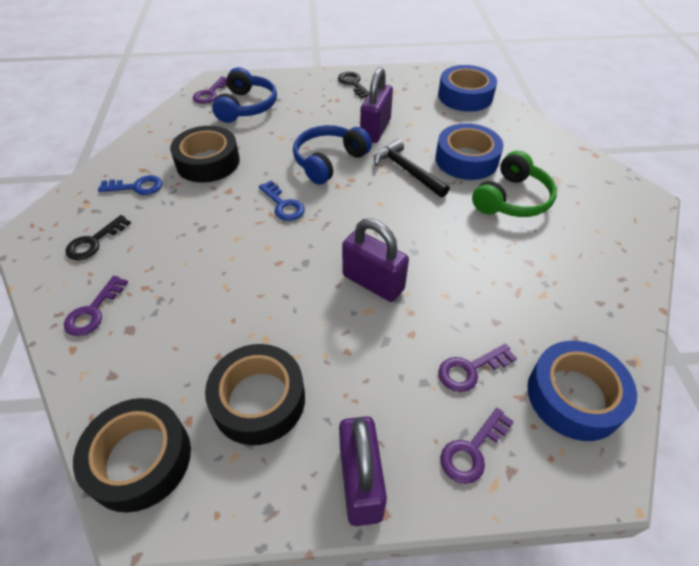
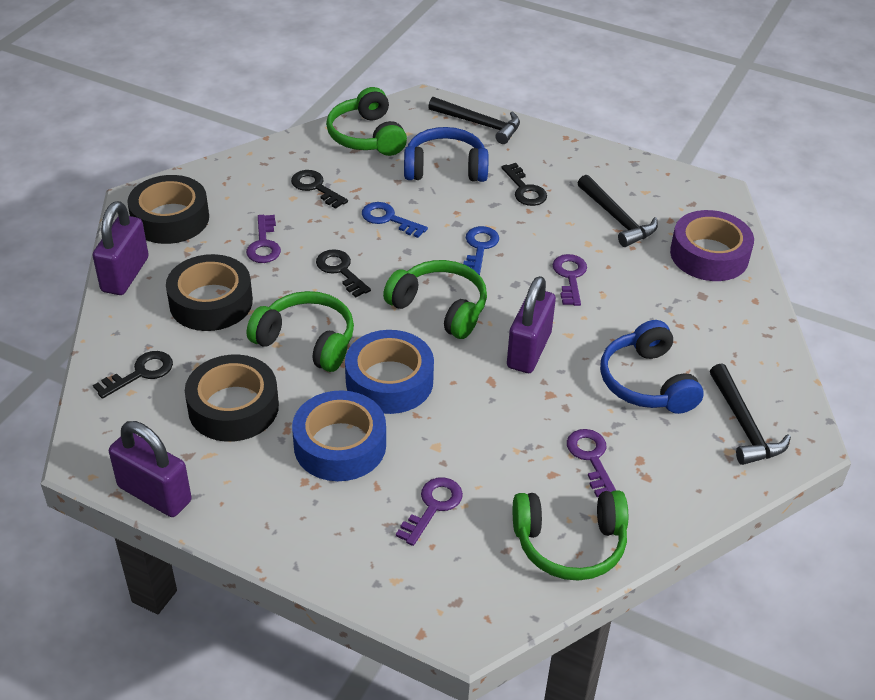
black hammer: [374,139,450,198] = 1 -> [428,97,520,144] [578,175,658,247] [710,364,791,465] = 3
black key: [65,215,131,260] [338,72,370,98] = 2 -> [93,351,173,399] [291,170,348,209] [316,249,371,297] [501,163,547,206] = 4
blue tape: [435,123,503,180] [438,65,497,112] [528,341,637,441] = 3 -> [292,390,386,481] [345,330,434,414] = 2
green headphones: [472,151,557,217] = 1 -> [247,291,354,372] [326,87,407,156] [383,260,487,339] [513,491,628,581] = 4
purple tape: none = 0 -> [670,210,754,281] = 1

